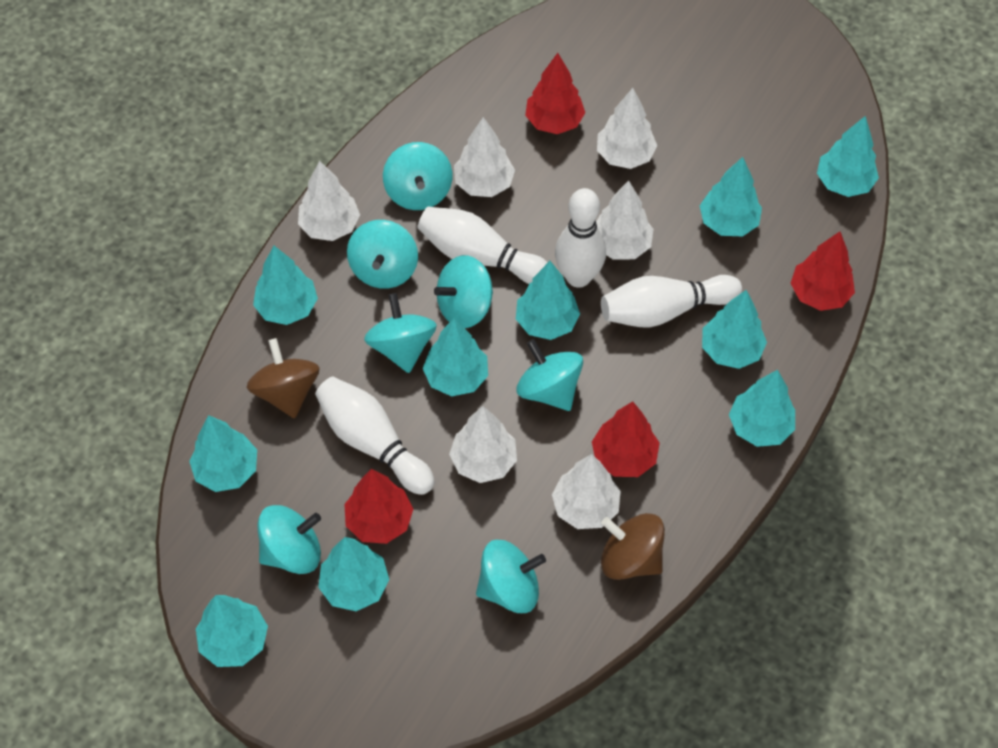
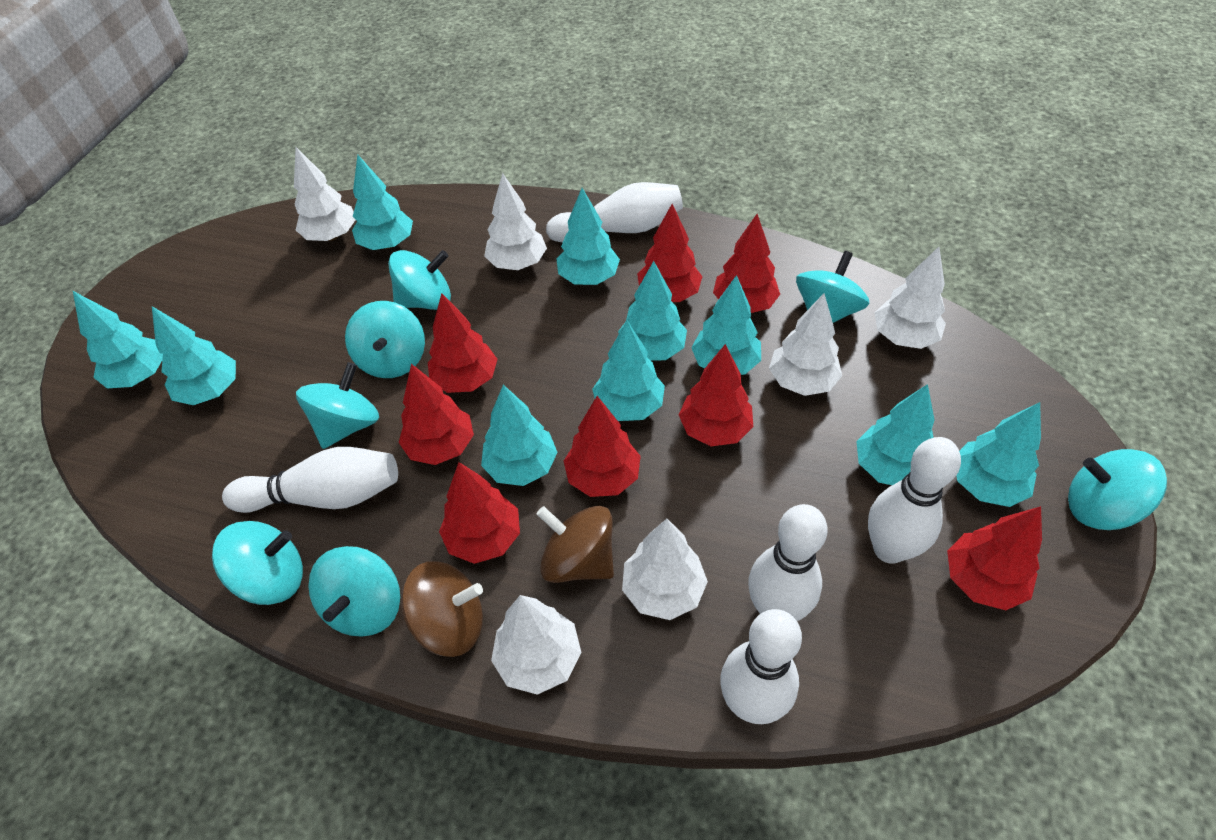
red tree: [344,469,413,544] [525,53,585,134] [592,401,660,477] [790,231,855,311] = 4 -> [398,364,474,465] [428,293,497,393] [439,462,520,564] [564,396,641,497] [637,204,703,302] [679,344,753,446] [713,214,780,313] [947,506,1042,610] = 8
white bowling pin: [315,377,435,495] [417,207,548,284] [555,188,606,288] [601,275,742,327] = 4 -> [222,447,398,513] [546,182,683,242] [720,609,802,724] [748,504,828,621] [868,437,961,564] = 5

